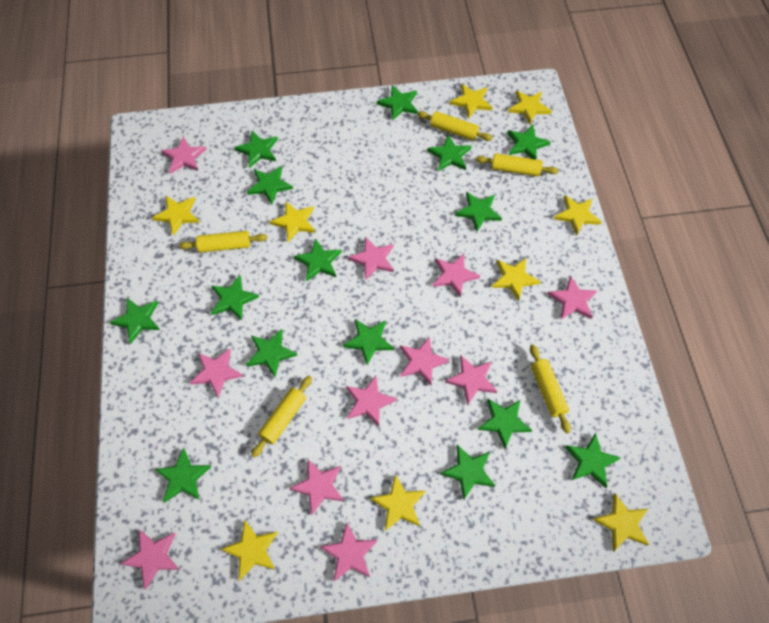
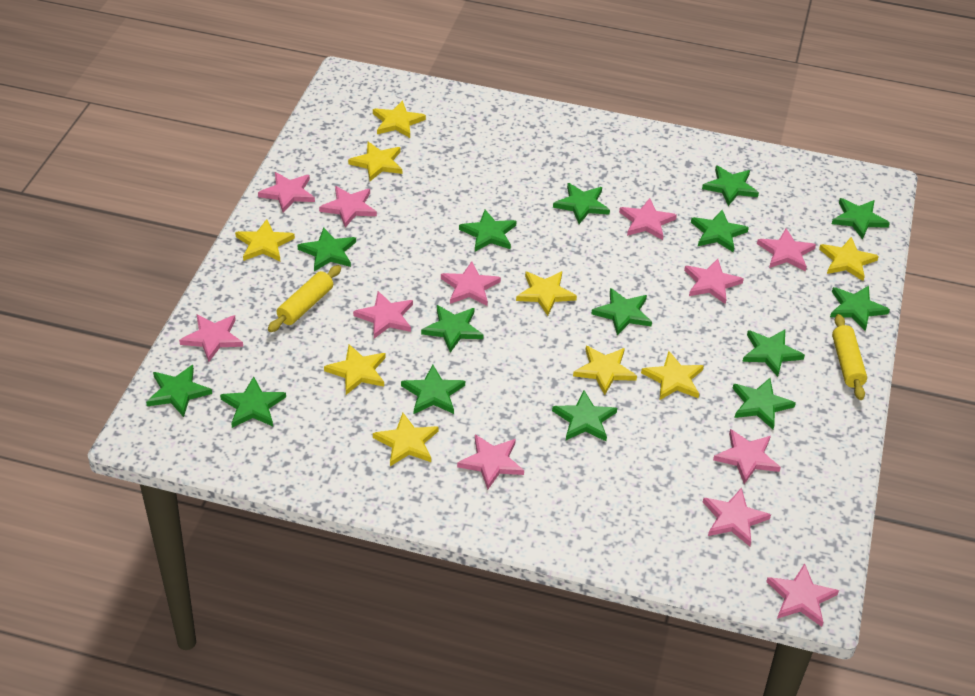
pink star: [121,530,179,590] [161,136,207,174] [190,348,243,398] [289,459,344,515] [320,523,378,581] [346,376,397,426] [348,237,394,281] [400,336,449,385] [433,254,480,298] [445,355,497,405] [548,276,598,319] = 11 -> [179,314,243,362] [258,172,315,213] [319,186,377,228] [353,291,413,338] [441,261,501,306] [457,434,524,490] [619,198,677,240] [684,259,744,304] [703,488,771,546] [713,429,781,484] [757,228,816,271] [766,563,839,627] = 12
yellow rolling pin: [179,231,267,253] [251,376,312,458] [417,111,493,141] [476,153,559,177] [530,345,571,433] = 5 -> [268,265,341,332] [832,314,867,400] = 2

